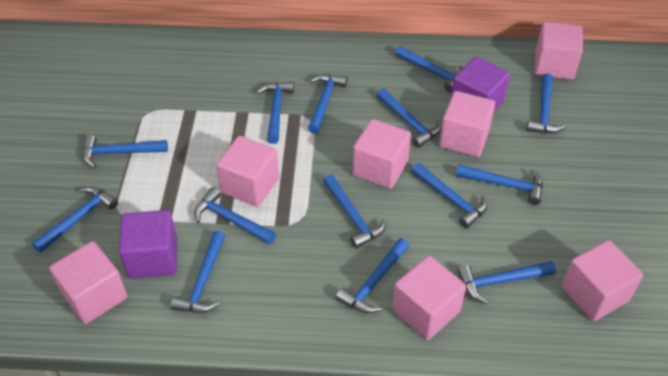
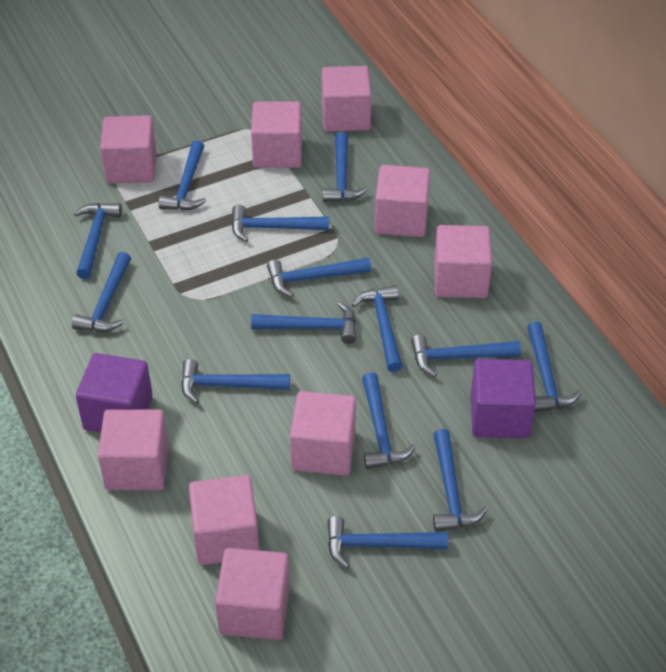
pink cube: [49,241,127,324] [216,136,279,207] [353,119,411,189] [392,256,466,340] [439,91,495,157] [535,22,583,80] [562,240,643,321] = 7 -> [98,409,169,490] [100,115,156,184] [189,475,260,565] [215,548,290,640] [251,102,302,168] [290,391,356,475] [322,66,372,132] [375,165,430,237] [434,225,492,298] = 9

